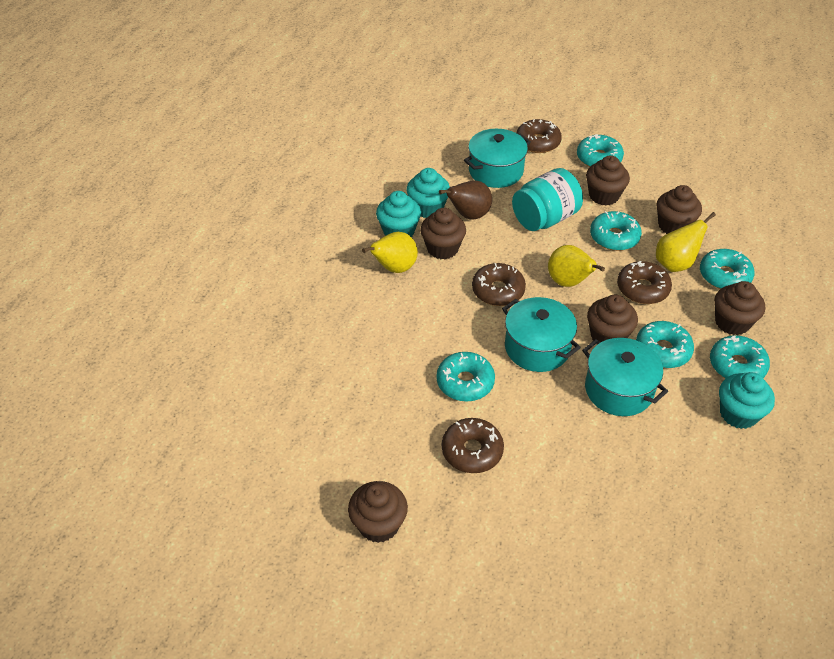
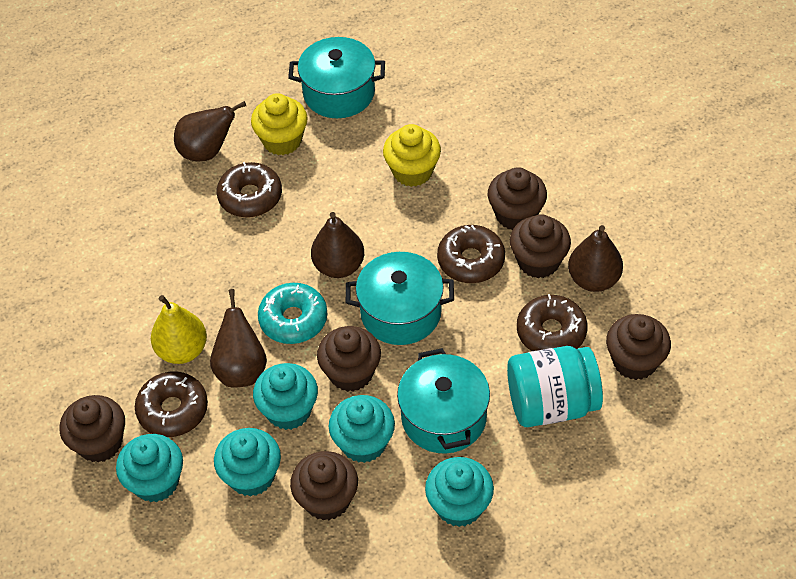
brown pear: [439,180,492,220] = 1 -> [174,101,246,161] [210,289,267,387] [311,212,364,278] [568,225,623,292] = 4
turquoise cupcake: [376,191,421,237] [406,168,450,218] [719,372,775,429] = 3 -> [116,434,183,502] [214,428,281,497] [253,363,318,430] [329,395,395,463] [425,457,494,527] = 5
turquoise donut: [436,352,495,402] [577,134,624,167] [590,211,642,251] [636,321,694,368] [700,249,754,289] [710,335,770,379] = 6 -> [258,283,328,344] = 1
yellow cupcake: none = 0 -> [251,93,308,155] [383,124,441,187] = 2
yellow pear: [362,232,418,273] [548,245,605,287] [656,212,716,272] = 3 -> [151,295,207,364] = 1

